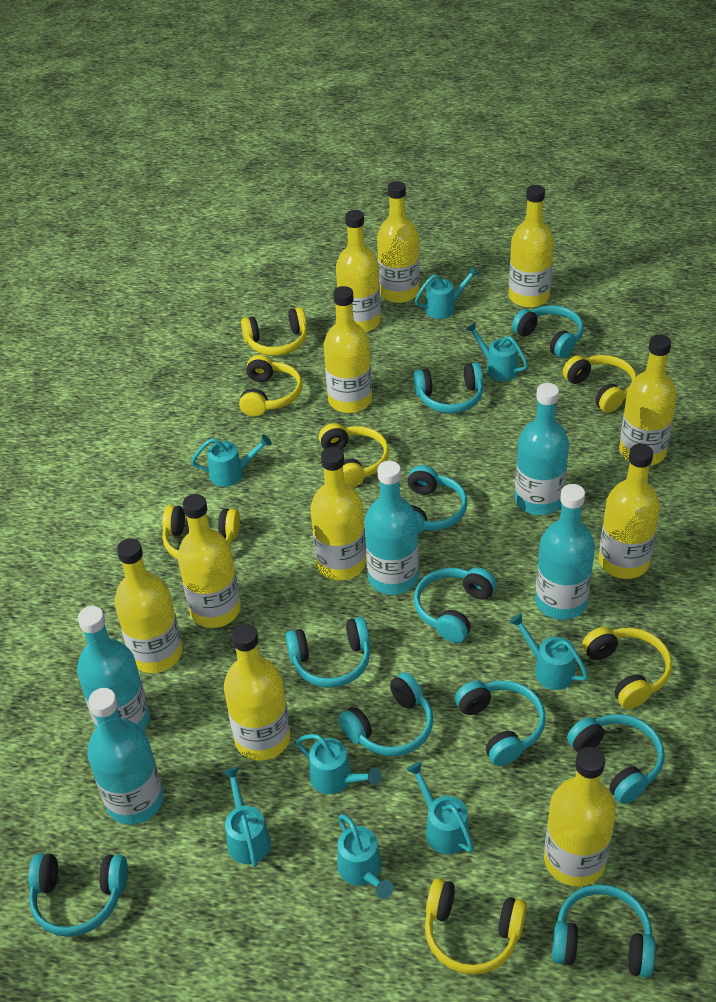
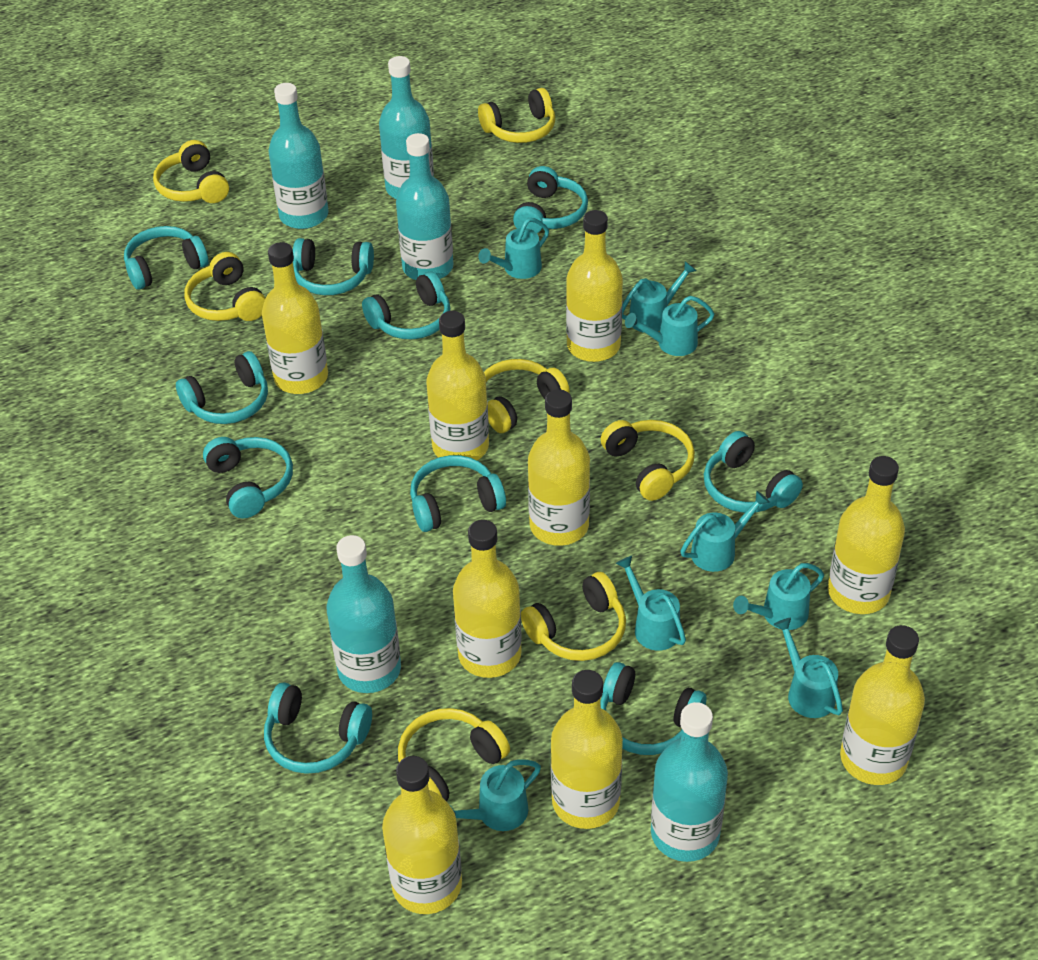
yellow bottle: [114,538,182,673] [178,494,241,628] [224,623,290,761] [310,447,366,580] [324,286,372,413] [336,210,381,332] [377,181,420,303] [509,185,554,308] [544,747,616,887] [599,444,660,579] [619,335,677,465] = 11 -> [262,242,328,394] [382,756,462,914] [426,311,489,460] [453,520,522,678] [528,389,590,546] [551,670,623,829] [566,210,623,362] [828,456,905,614] [840,625,925,785] = 9

